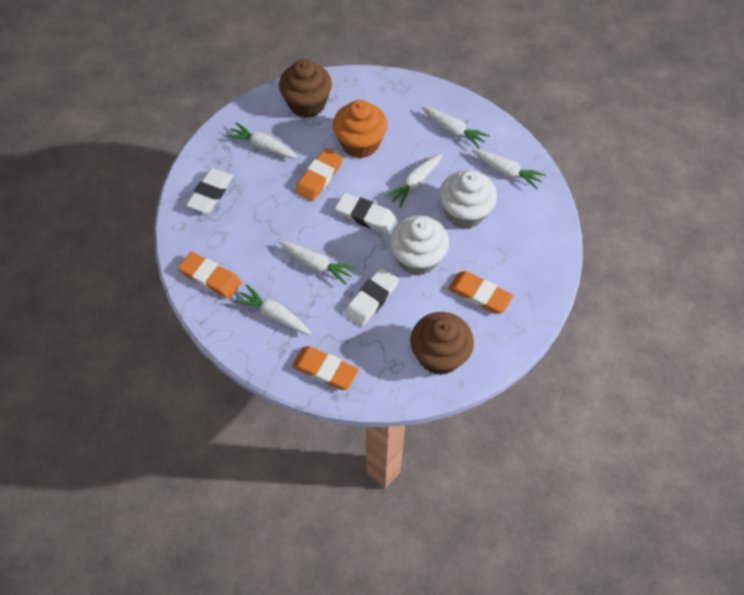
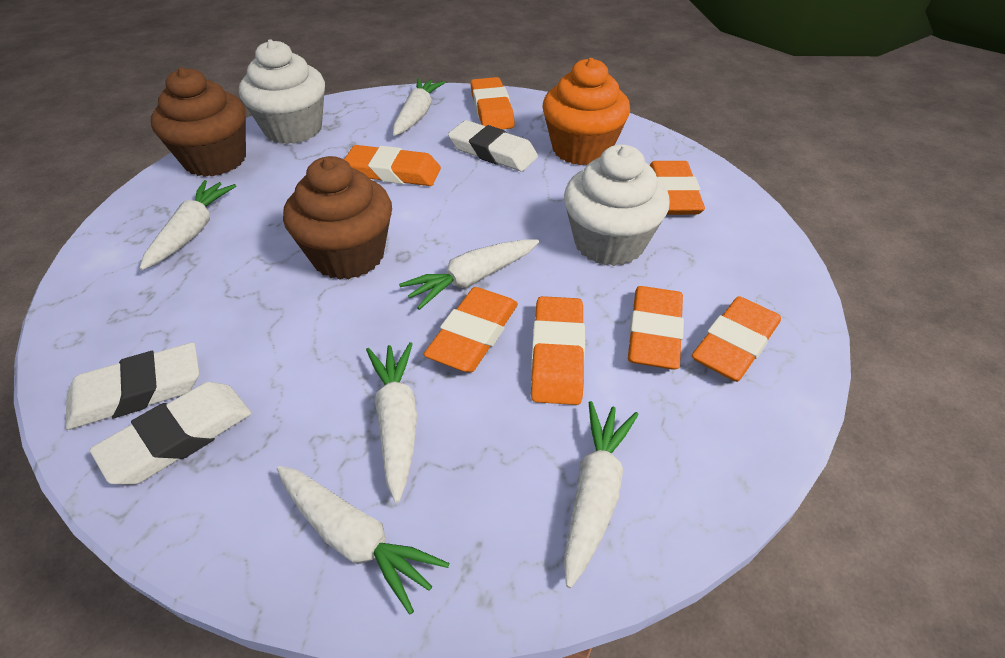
orange eraser: [178,252,242,299] [292,346,359,390] [295,149,343,201] [448,271,513,314] = 4 -> [344,145,441,186] [424,287,518,373] [471,77,515,129] [531,296,585,405] [628,286,684,370] [649,161,705,215] [692,296,781,382] = 7

